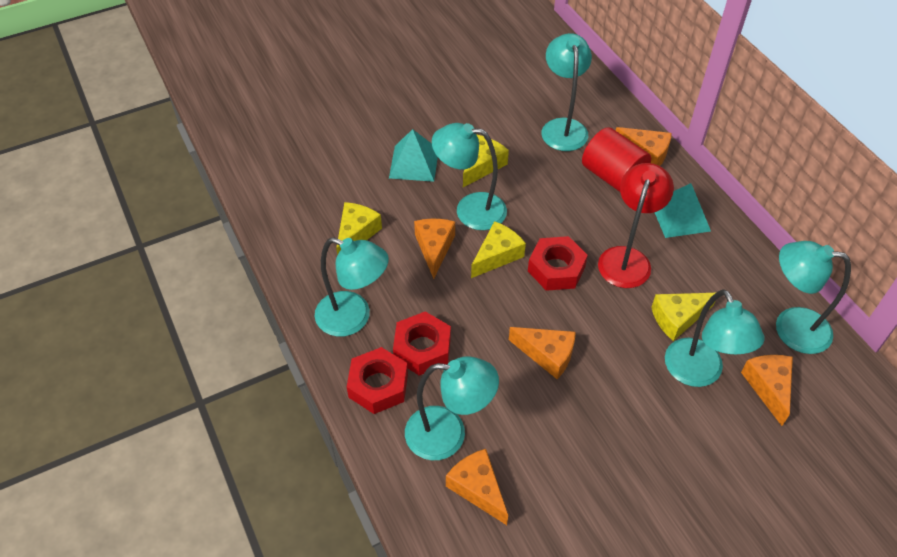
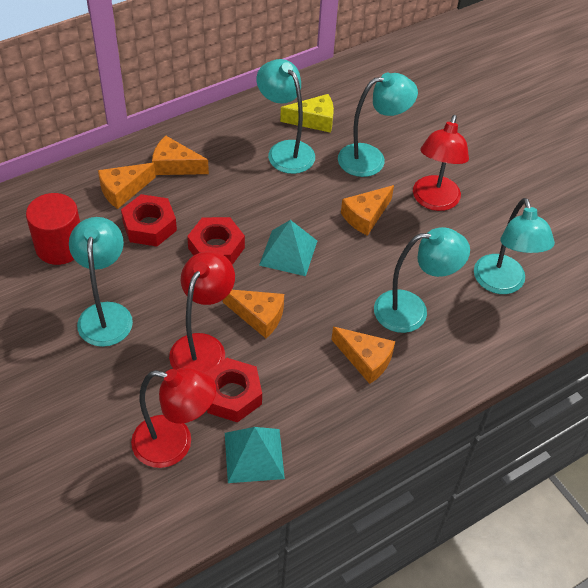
red lamp: [598,163,674,288] = 1 -> [131,367,216,468] [169,251,235,373] [413,115,469,211] = 3
turquoise lamp: [315,237,389,337] [405,356,499,460] [432,123,507,230] [541,33,592,151] [665,289,764,387] [776,241,851,354] = 6 -> [69,217,133,347] [256,59,315,174] [338,73,418,177] [374,227,470,333] [474,198,555,294] = 5
yellow cheese: [336,202,382,255] [463,135,509,187] [471,221,526,278] [651,293,715,341] = 4 -> [280,94,334,133] = 1

